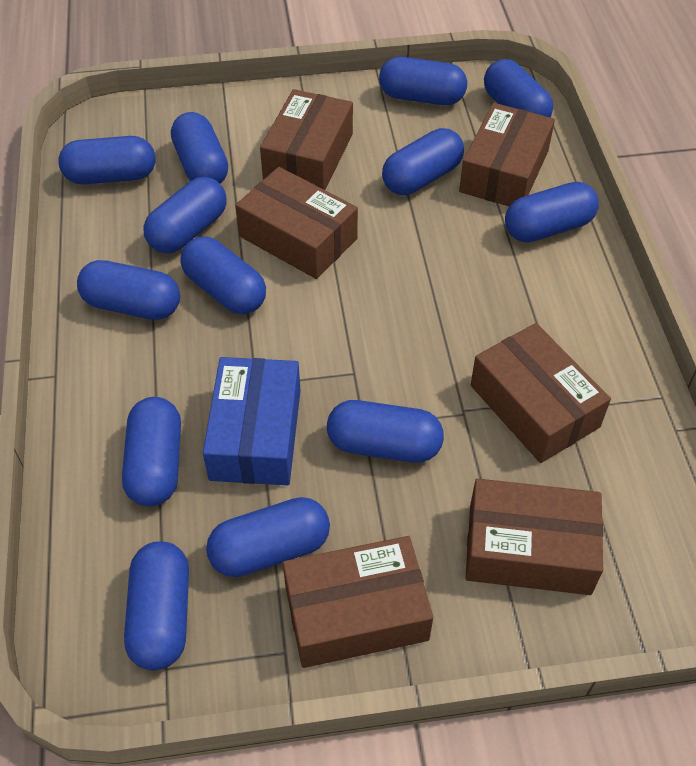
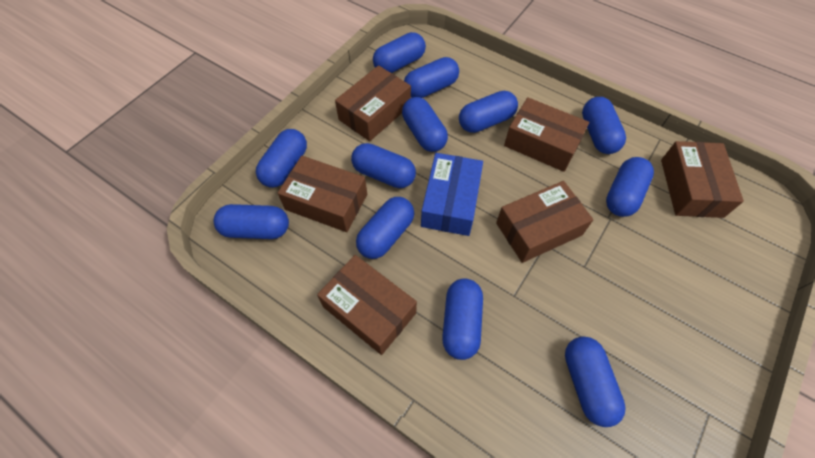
blue capsule: [58,136,155,184] [77,260,180,320] [122,397,181,506] [124,541,189,671] [143,177,227,254] [171,112,228,184] [181,236,266,314] [206,497,330,577] [327,400,444,463] [379,57,467,105] [382,128,464,195] [484,59,553,117] [505,182,599,242] = 13 -> [213,204,289,239] [256,129,307,188] [351,143,416,188] [356,197,414,259] [373,32,426,73] [402,97,448,152] [404,57,459,98] [442,279,483,360] [459,91,518,133] [565,336,626,427] [582,97,626,154] [606,157,654,217] = 12

